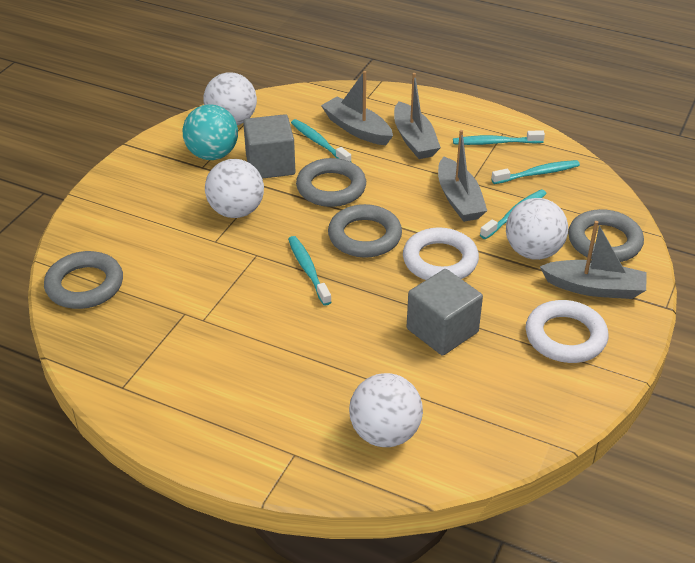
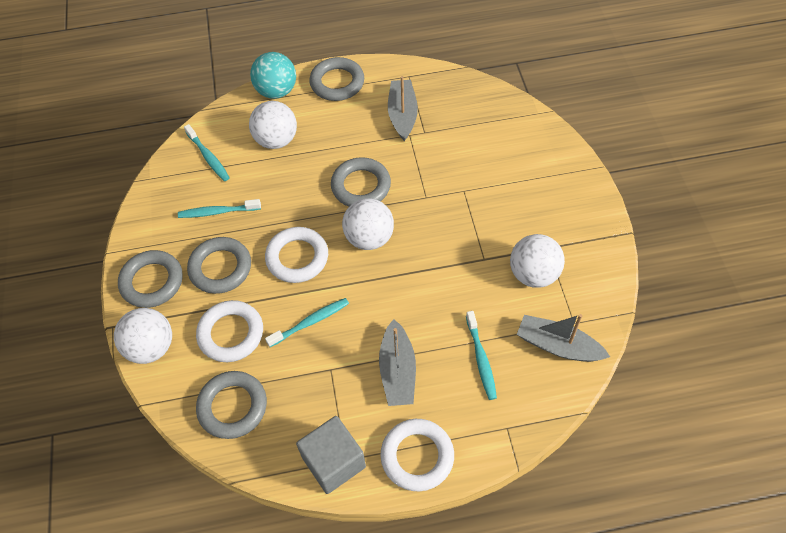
grey boat: [321,71,393,145] [394,73,441,159] [438,130,487,222] [540,221,646,299] = 4 -> [379,319,416,406] [388,76,418,141] [517,314,610,362] = 3
grey cube: [243,114,295,179] [407,269,483,356] = 2 -> [296,416,366,494] = 1
grey ring: [44,251,123,309] [296,158,366,207] [328,204,402,258] [568,209,644,262] = 4 -> [118,250,183,308] [187,237,251,294] [196,371,267,439] [309,57,364,101] [331,157,391,207] = 5
turquoise toothbrush: [288,236,332,306] [291,119,352,162] [453,130,545,145] [480,189,547,239] [491,160,580,184] = 5 -> [178,199,261,218] [184,124,230,181] [265,298,349,347] [466,311,497,400] = 4
white ring: [403,227,479,280] [526,300,608,363] = 2 -> [196,300,263,362] [265,227,328,283] [380,419,454,491] = 3

